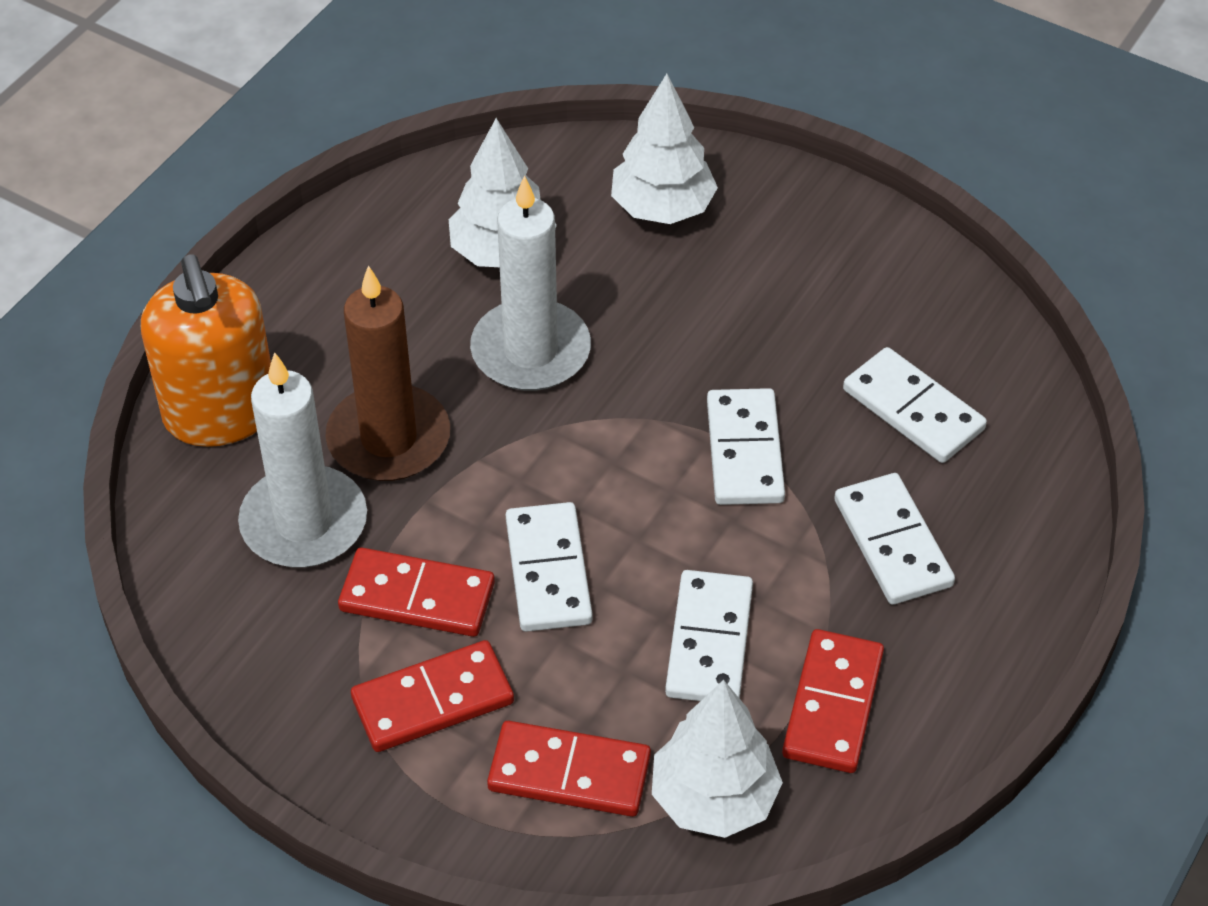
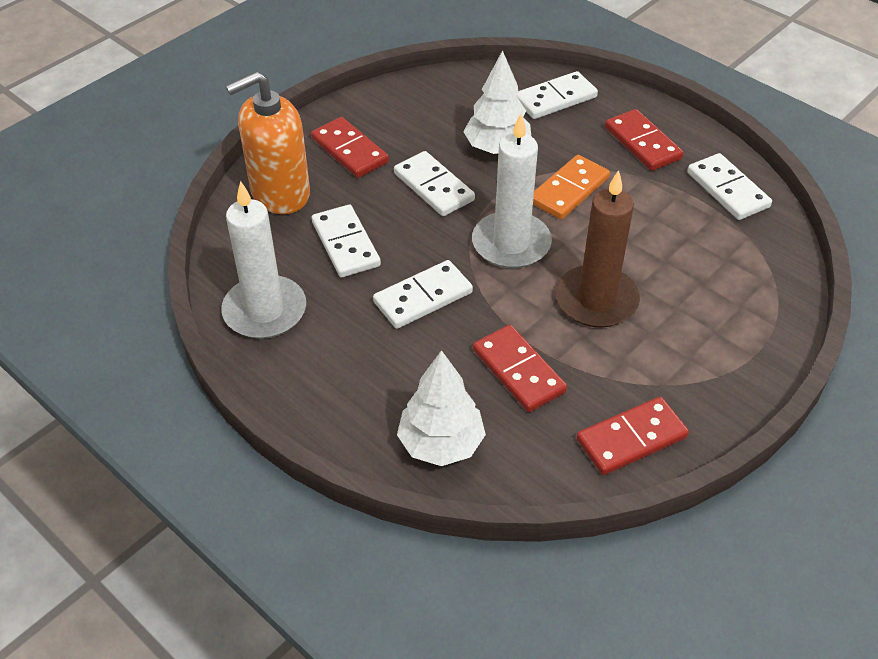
orange domino: none = 0 -> [533,155,610,219] = 1
white tree: [449,118,557,267] [611,74,718,224] [652,680,783,838] = 3 -> [397,350,486,466] [463,50,531,154] = 2

